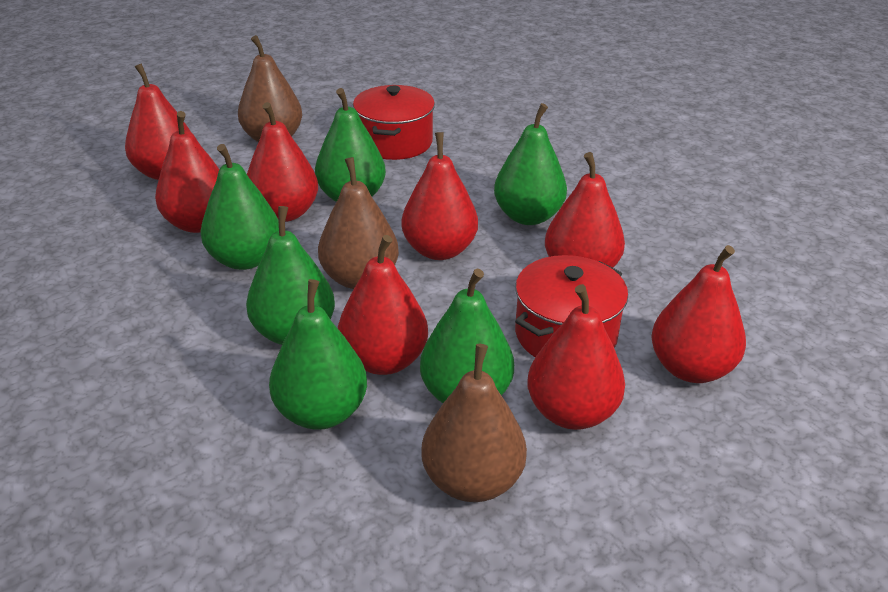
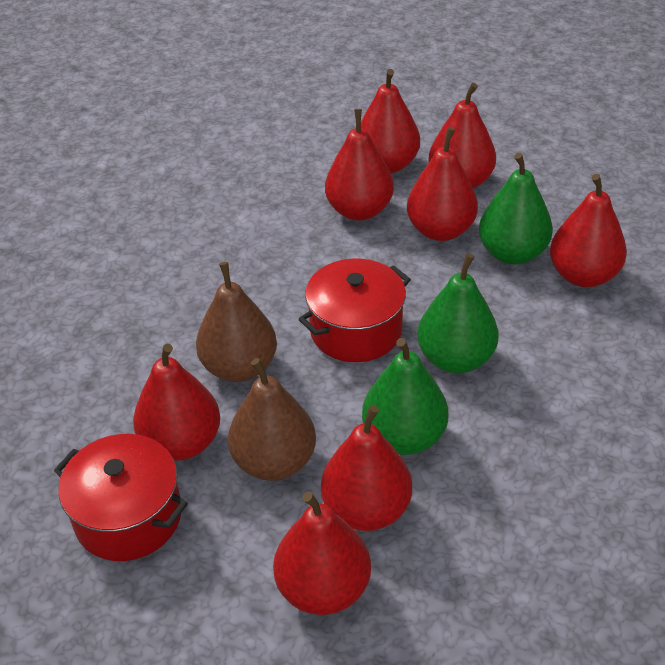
brown pear: [238,35,302,142] [318,157,399,289] [421,344,527,502] = 3 -> [196,262,277,382] [228,358,316,481] = 2
green pear: [201,144,279,270] [246,206,335,345] [269,279,367,430] [315,88,386,202] [420,269,514,403] [494,103,567,225] = 6 -> [362,338,448,455] [417,253,498,373] [479,153,553,265] = 3

